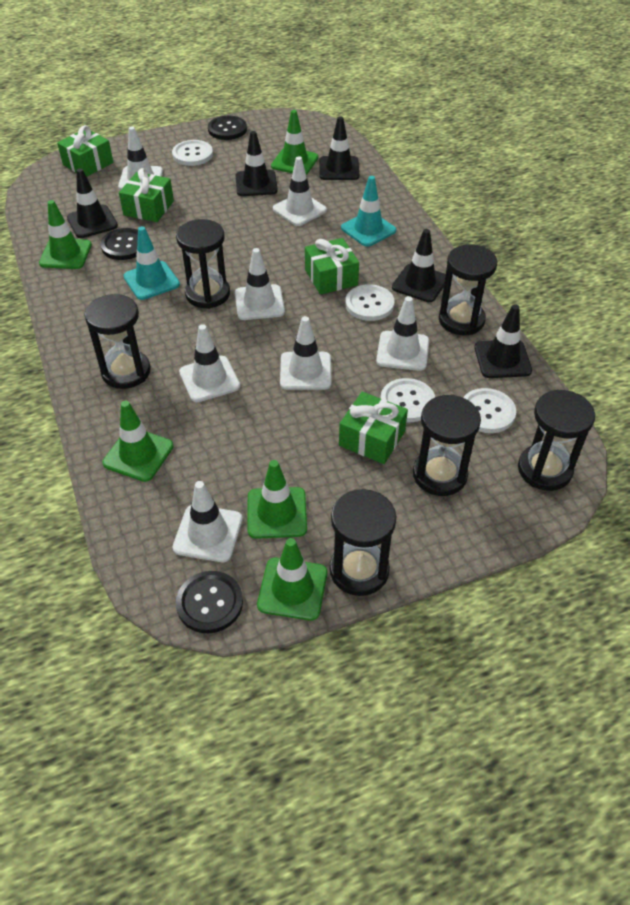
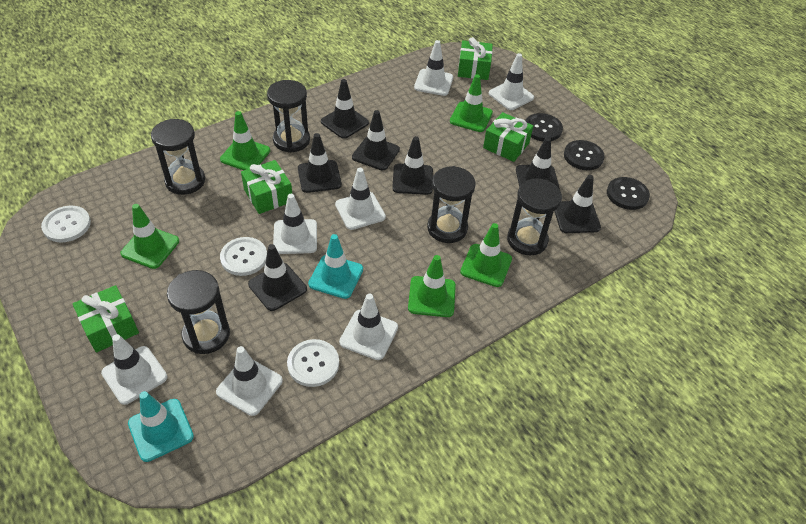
black hourglass: [84,294,151,389] [176,219,230,309] [330,489,396,596] [413,394,481,496] [439,244,498,335] [518,390,595,491] = 6 -> [151,119,205,195] [167,270,230,354] [267,80,310,153] [427,166,476,243] [507,178,562,255] = 5
black traffic cone: [67,168,118,238] [235,131,278,196] [319,116,359,180] [392,229,446,302] [474,304,532,378] = 5 -> [248,244,307,311] [298,133,342,193] [321,79,369,139] [352,110,400,170] [392,136,433,195] [516,137,560,189] [555,175,601,233] = 7
white button: [172,140,213,166] [345,284,395,321] [380,378,435,422] [463,388,516,433] = 4 -> [41,206,91,242] [220,237,267,276] [287,339,339,387] = 3

